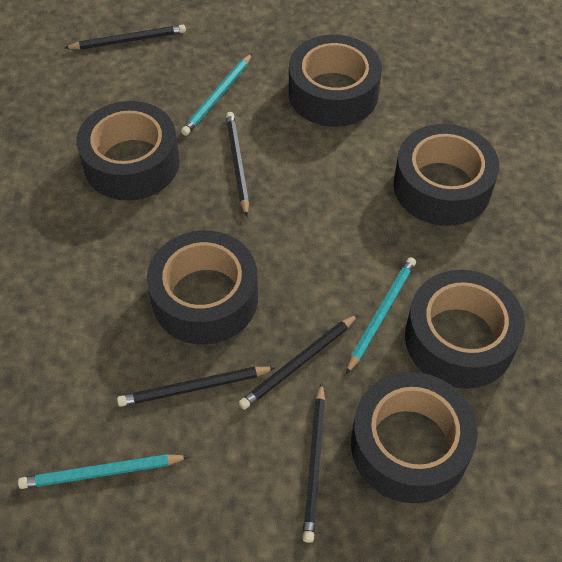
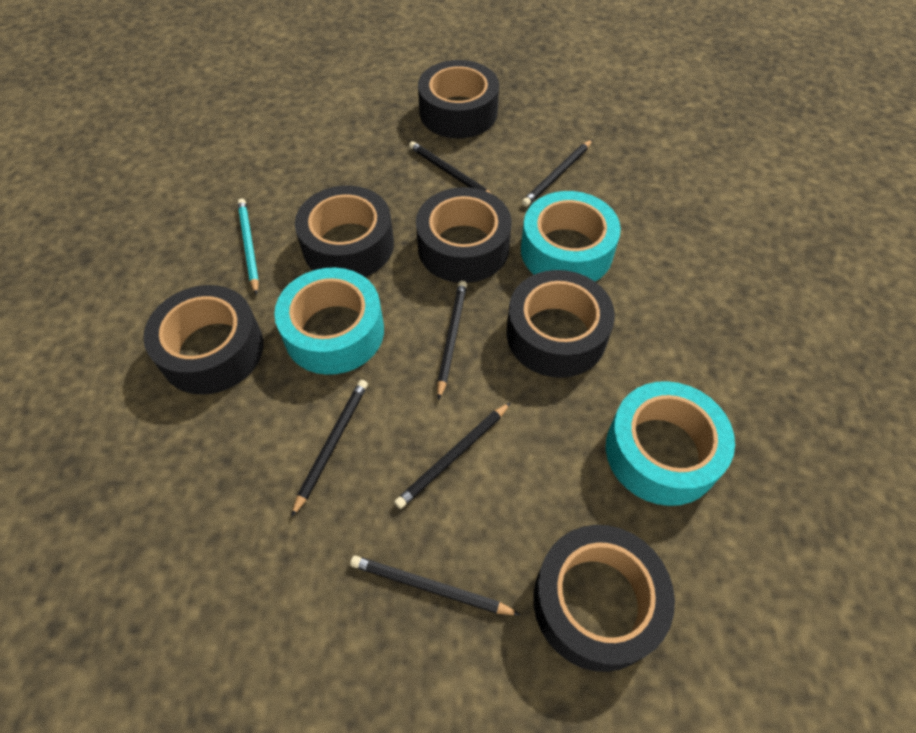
black pencil: [65,25,186,50] [117,367,276,407] [226,112,249,216] [239,314,359,410] [302,382,325,543] = 5 -> [291,380,368,517] [350,556,521,615] [394,402,511,509] [409,141,492,194] [437,281,467,400] [522,139,593,207] = 6
turquoise pencil: [18,454,190,489] [181,53,252,136] [346,257,416,374] = 3 -> [238,199,259,295] = 1
turquoise tape: none = 0 -> [274,268,384,375] [521,191,621,281] [606,381,735,506] = 3

